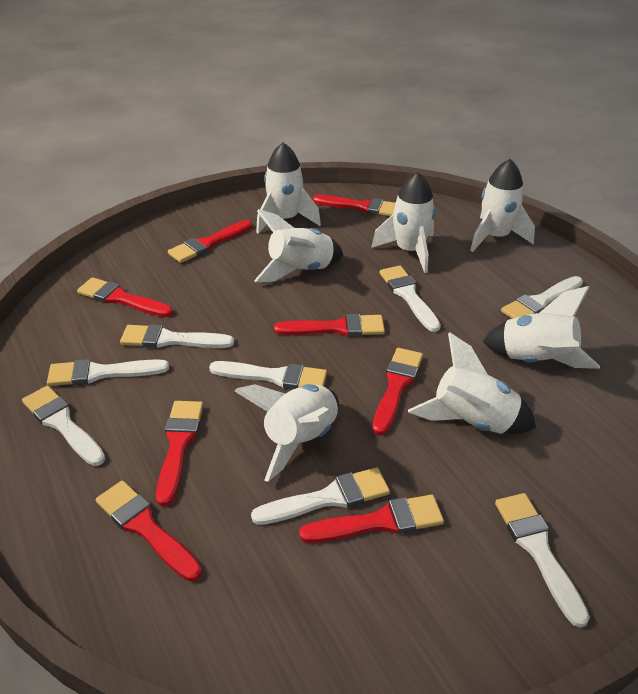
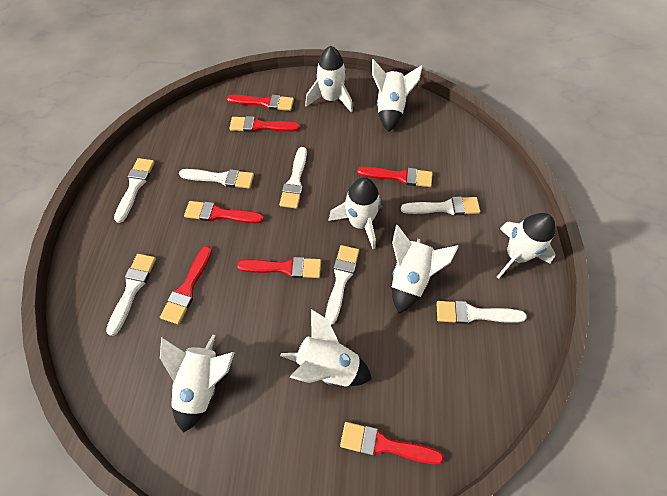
red brush: [77,277,173,317] [96,480,202,581] [156,401,203,506] [168,220,252,263] [274,314,385,337] [299,495,444,543] [313,195,396,216] [373,348,423,435] = 8 -> [160,246,212,324] [184,201,264,223] [226,95,294,111] [229,116,300,132] [237,257,321,278] [340,422,444,465] [357,166,432,187] = 7
white brush: [22,386,105,466] [47,359,169,386] [120,324,234,348] [209,361,327,390] [251,467,390,525] [379,265,441,332] [495,493,590,628] [501,276,583,319] = 8 -> [106,254,156,336] [114,158,155,223] [179,169,254,189] [279,147,307,209] [325,245,359,325] [401,196,480,215] [436,301,527,324] = 7

